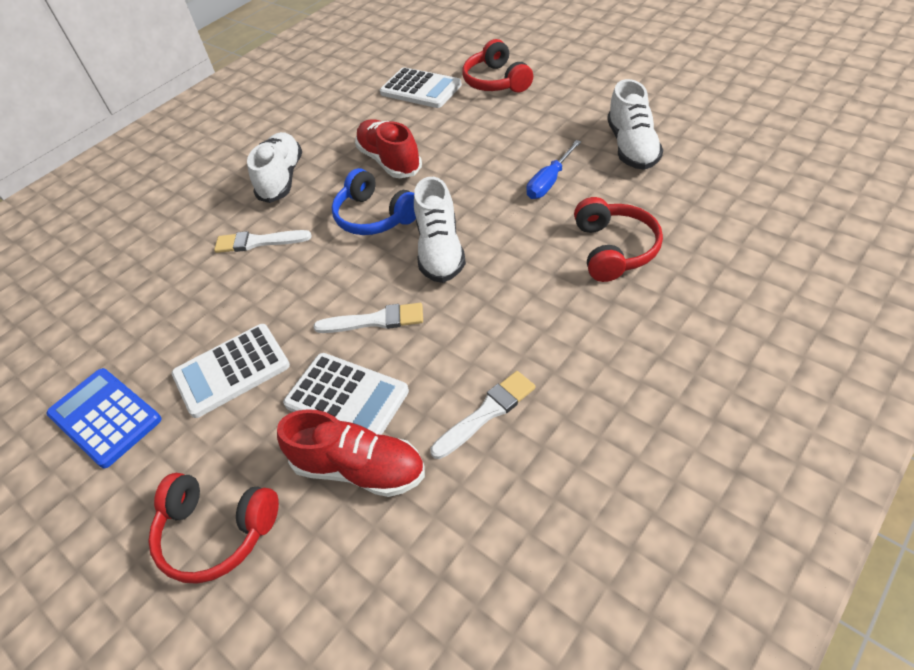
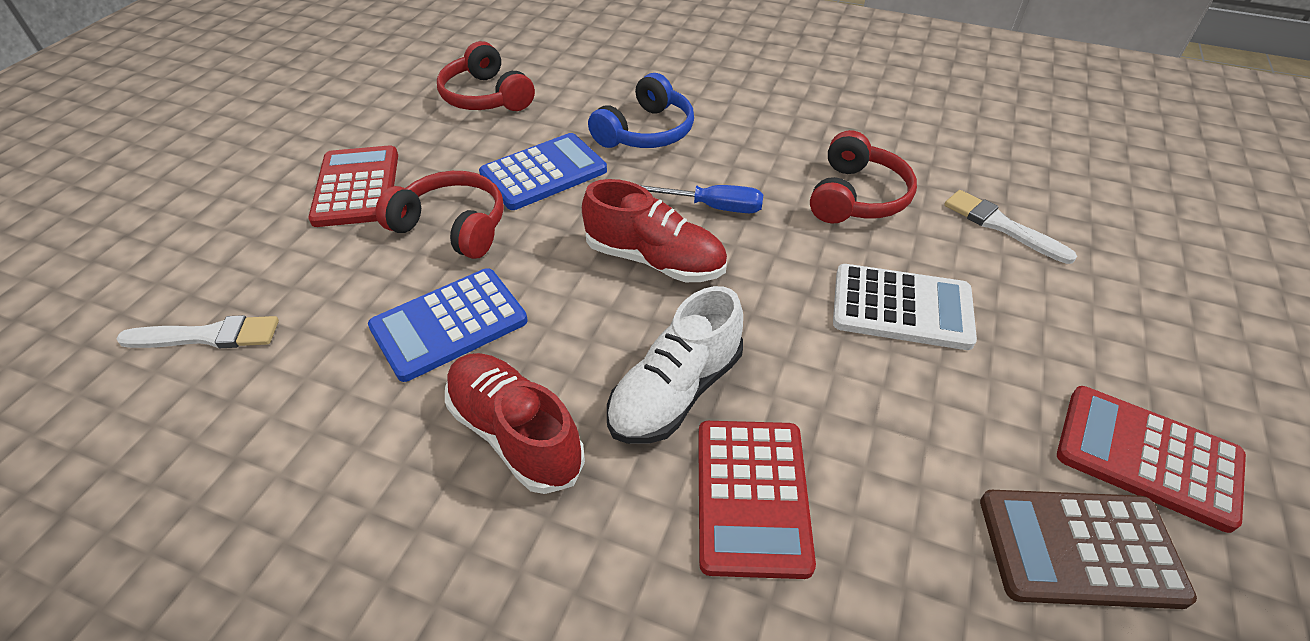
blue calculator: [46,368,161,468] = 1 -> [368,268,528,382] [479,133,607,210] = 2
brown calculator: none = 0 -> [980,490,1197,609] = 1
red calculator: none = 0 -> [308,145,398,227] [698,421,816,579] [1057,386,1246,533] = 3
white brush: [214,230,312,253] [313,303,423,333] [430,371,535,459] = 3 -> [116,315,279,348] [944,190,1077,264] = 2
white calculator: [172,324,290,418] [283,353,409,435] [380,67,462,108] = 3 -> [833,264,977,350] = 1
white shoe: [247,132,302,203] [414,177,466,283] [607,79,663,170] = 3 -> [607,286,743,444] = 1

